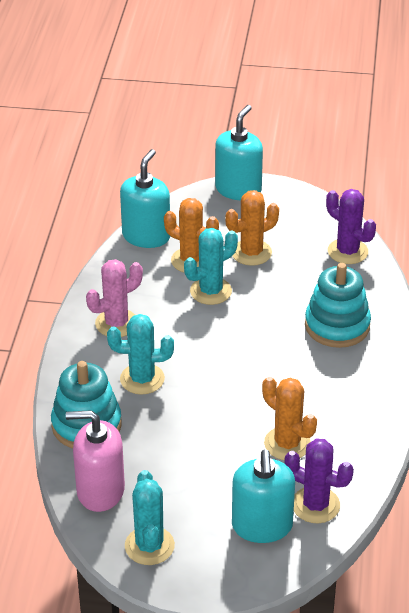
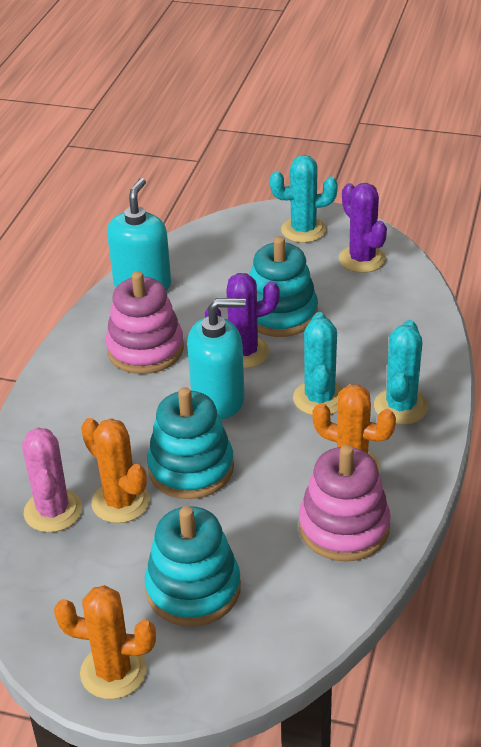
pink soap dispenser: [66,410,125,512] = 1 -> none = 0
pink stacking toy: none = 0 -> [106,271,184,374] [299,445,391,562] = 2
turquoise soap dispenser: [120,149,170,248] [215,105,263,200] [232,449,295,543] = 3 -> [107,178,171,291] [187,298,246,419] = 2
turquoise stacking toy: [51,361,122,448] [305,263,371,348] = 2 -> [145,506,241,626] [147,387,234,499] [250,236,318,337] = 3

